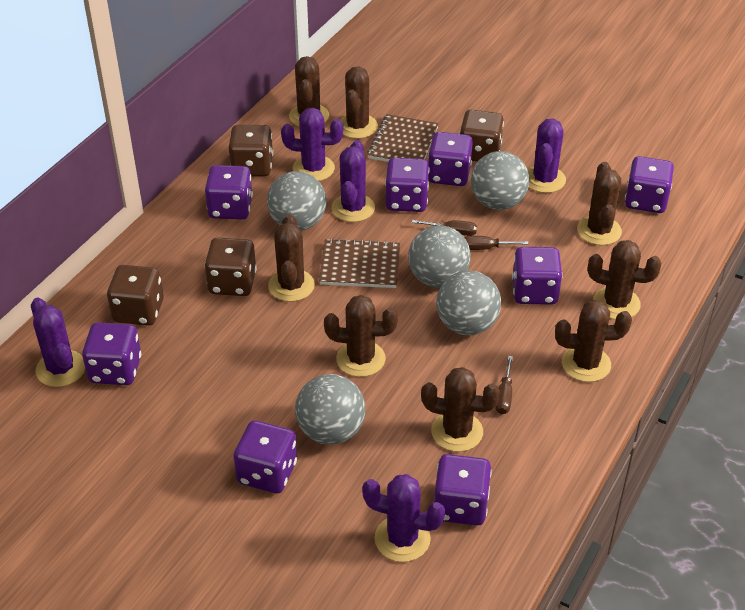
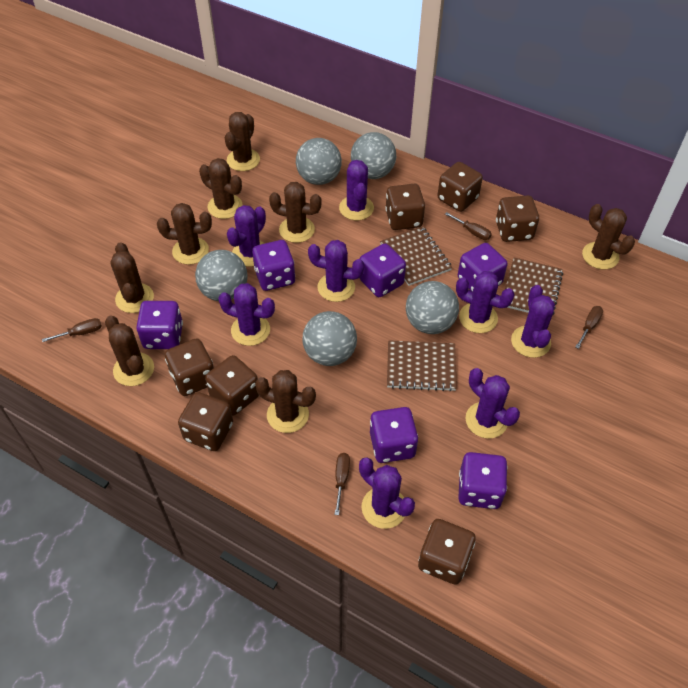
brown dice: [107,265,164,326] [205,237,256,296] [229,125,273,177] [460,110,504,162] = 4 -> [165,338,214,396] [178,392,233,451] [205,355,259,416] [385,184,425,230] [418,519,476,585] [437,162,483,212] [496,195,539,242] = 7
brown notebook: [319,238,400,288] [367,114,439,162] = 2 -> [380,226,452,286] [387,340,457,392] [505,257,563,315] = 3
brown screwdriver: [412,220,477,236] [464,236,528,250] [495,356,513,414] = 3 -> [42,318,102,342] [335,453,350,515] [445,212,492,240] [576,306,603,349] = 4
purple cactus: [31,298,85,387] [281,108,343,181] [332,140,375,222] [362,474,445,562] [528,119,566,193] = 5 -> [218,283,275,346] [227,205,266,267] [308,240,364,302] [339,160,374,220] [359,457,415,529] [456,271,515,333] [465,368,520,439] [511,285,555,358] = 8
purple dice: [82,322,141,385] [205,165,253,220] [233,420,297,493] [385,158,430,212] [428,132,473,186] [434,454,492,526] [512,247,563,305] [625,156,674,213] = 8 -> [136,301,183,349] [252,240,295,291] [360,243,406,297] [370,407,418,463] [458,243,508,292] [458,452,507,509] = 6

